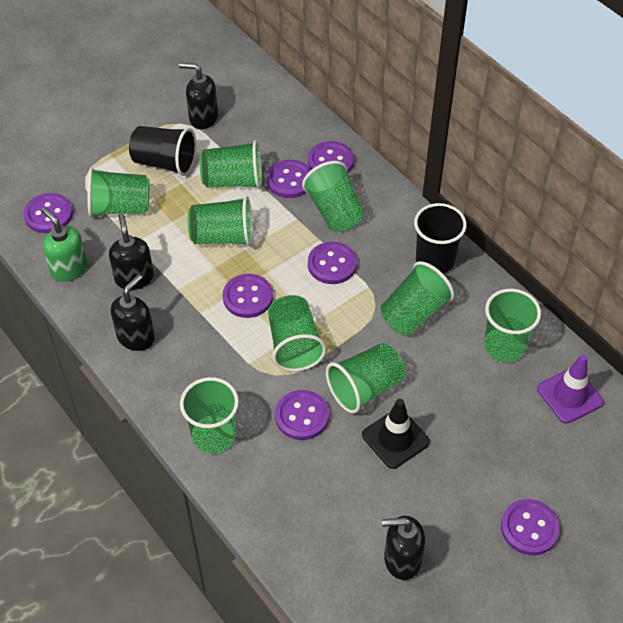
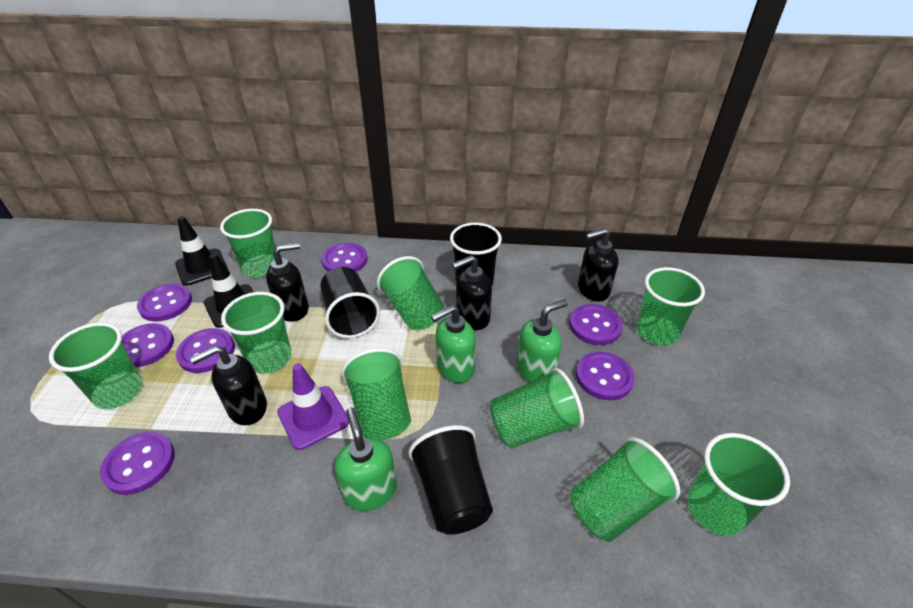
black cup: [129,126,196,176] [414,203,467,274] = 2 -> [320,267,380,338] [408,425,493,535] [450,223,502,285] = 3
black traffic cone: [362,399,430,469] = 1 -> [175,216,228,286] [204,253,254,328] = 2
green soap dispenser: [41,207,87,282] = 1 -> [335,407,397,511] [431,305,476,383] [517,299,568,383] = 3

